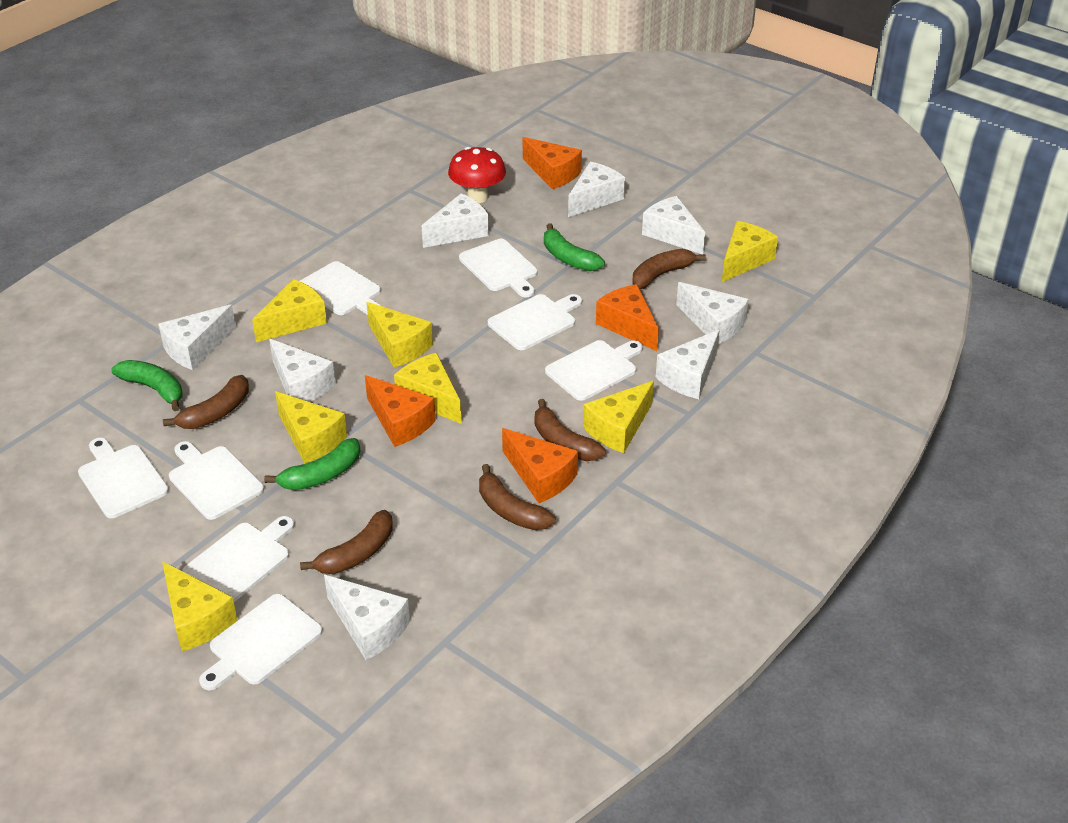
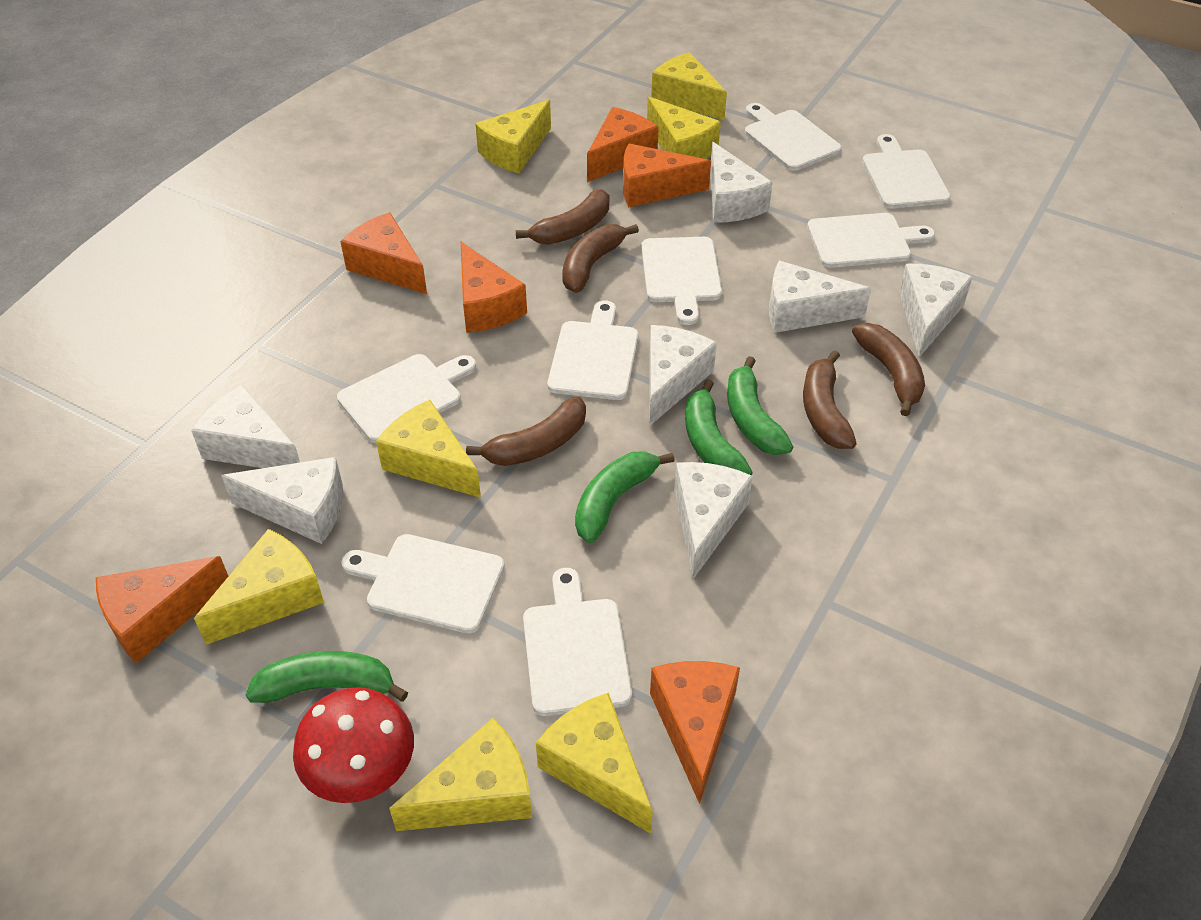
green banana: [112,360,183,411] [264,438,360,490] [544,223,605,271] = 3 -> [246,651,408,703] [575,451,675,543] [685,379,753,475] [727,356,793,455] = 4
orange cheese: [365,375,436,447] [502,428,578,503] [523,137,582,189] [596,284,659,351] = 4 -> [96,556,228,663] [340,212,427,294] [461,242,527,333] [587,107,659,182] [623,143,711,207] [650,661,740,804] = 6
white cheese: [158,304,236,370] [269,339,336,402] [324,575,410,660] [422,193,489,248] [568,161,625,217] [642,196,705,254] [655,330,720,399] [676,282,749,344] = 8 -> [191,385,300,468] [221,457,343,544] [650,325,717,426] [674,462,753,579] [710,142,773,223] [769,261,871,333] [899,264,973,357] = 7

